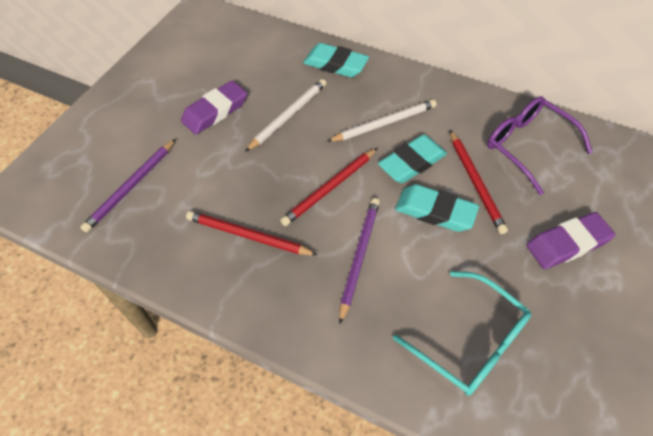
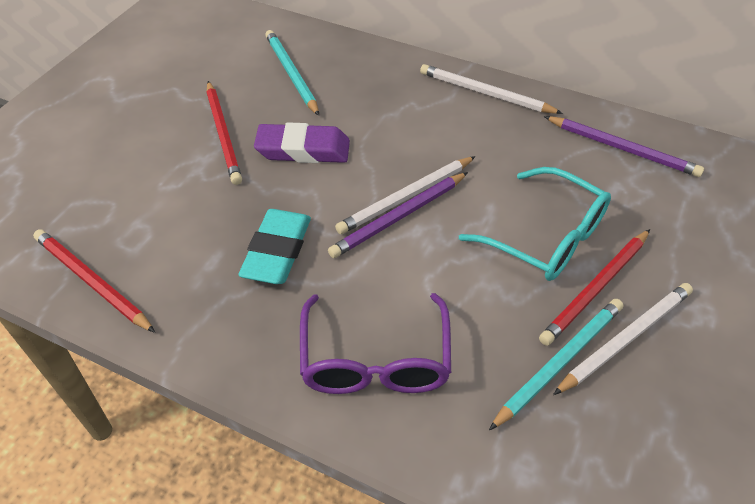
purple eraser: [181,80,247,135] [526,212,615,269] = 2 -> [254,122,350,163] = 1
turquoise eraser: [303,43,369,77] [378,134,447,183] [395,184,479,232] = 3 -> [238,209,311,284] = 1
turquoise pencil: none = 0 -> [265,30,319,116] [489,299,623,430] = 2
white pencil: [245,79,326,152] [327,100,436,142] = 2 -> [335,156,476,234] [420,64,563,114] [553,283,693,395] = 3

